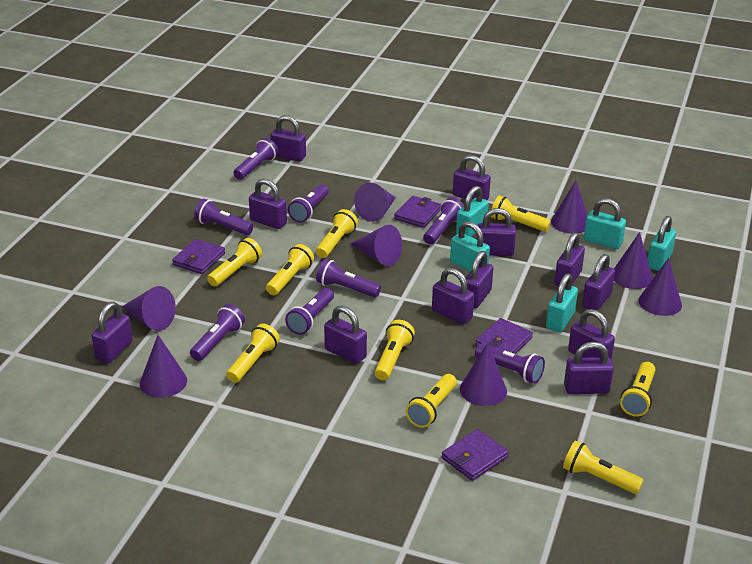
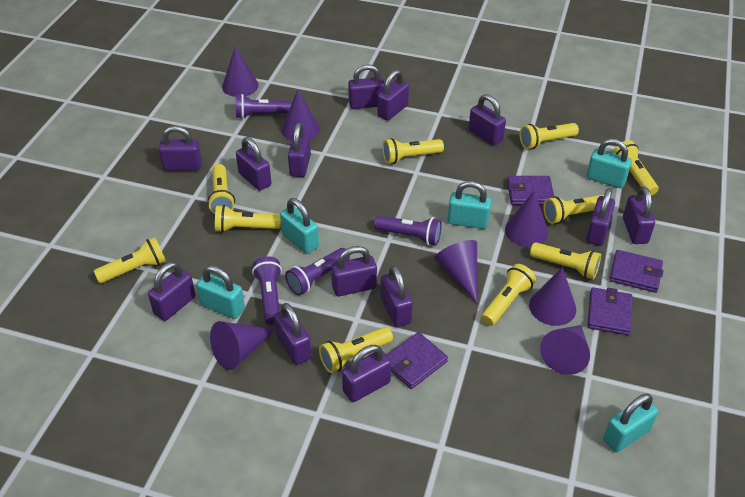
purple cone: [122,286,176,331] [140,335,187,398] [350,225,402,266] [354,183,396,222] [460,343,507,406] [551,181,588,234] [614,232,653,289] [638,258,682,316] = 8 -> [210,321,275,370] [222,46,259,97] [281,89,320,141] [435,240,477,303] [505,191,548,247] [529,267,576,326] [540,325,590,375] = 7
purple flashlight: [190,304,245,361] [194,199,253,235] [233,138,278,180] [285,288,334,335] [288,184,328,223] [316,259,381,298] [423,198,464,245] [475,343,545,384] = 8 -> [236,94,292,119] [252,256,282,325] [285,248,350,295] [374,216,442,245] = 4
purple padlock: [92,302,133,363] [249,179,287,229] [270,115,306,162] [324,305,367,364] [432,268,474,324] [453,155,491,200] [466,251,493,309] [476,208,516,256] [554,232,585,286] [564,342,614,394] [568,309,615,360] [582,254,615,311] = 12 -> [148,262,196,321] [159,126,202,171] [236,137,271,191] [274,303,312,365] [288,123,311,177] [331,246,377,296] [342,345,391,402] [348,64,385,109] [377,70,409,121] [381,266,413,327] [469,94,506,146] [586,188,615,246] [623,187,655,244] = 13
yellow flashlight: [207,238,262,286] [226,323,280,383] [266,244,314,295] [316,209,358,258] [375,320,415,380] [406,374,457,428] [491,196,551,232] [563,440,644,494] [620,362,655,416] = 9 -> [94,237,166,283] [207,164,235,214] [215,205,281,233] [319,327,393,373] [383,138,444,164] [481,264,536,326] [520,123,579,149] [530,242,601,280] [543,195,604,224] [612,140,658,195] = 10

